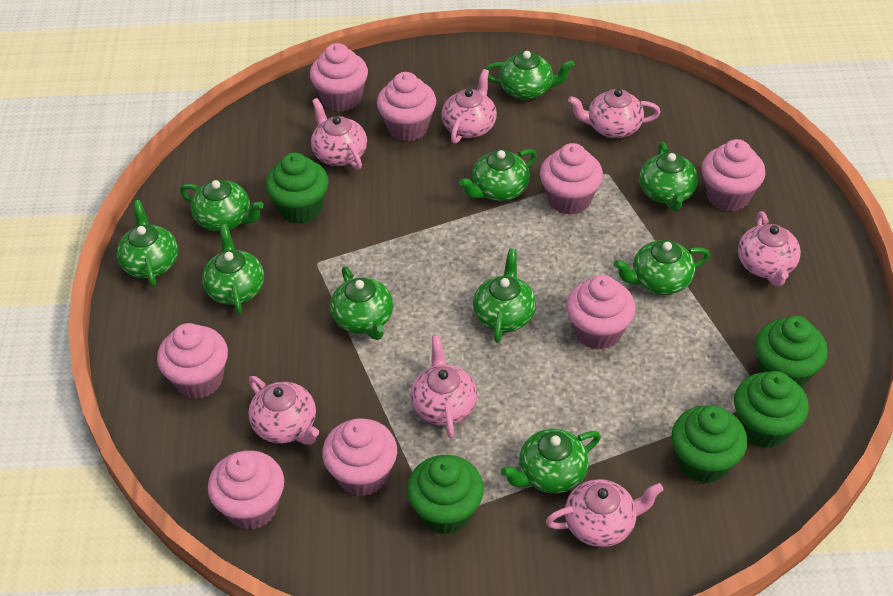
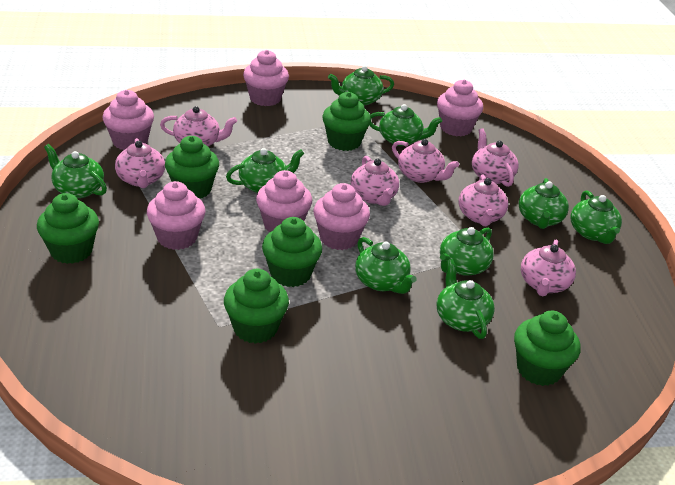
green cupcake: [265,153,329,224] [407,455,484,535] [672,405,748,484] [734,371,809,449] [755,316,828,387] = 5 -> [37,193,99,264] [165,136,219,199] [224,269,289,344] [262,217,322,287] [322,92,371,151] [514,311,581,386] = 6
green teapot: [117,200,178,287] [180,179,264,232] [202,224,264,314] [330,266,393,340] [459,149,537,201] [473,249,536,343] [485,51,575,100] [501,429,601,493] [614,240,710,295] [639,142,698,211] = 10 -> [44,144,107,198] [226,148,304,193] [328,66,394,105] [355,237,416,294] [369,104,442,146] [437,259,495,339] [440,227,494,276] [519,178,569,229] [571,190,622,244] = 9
pink cupcake: [157,323,228,399] [208,450,284,530] [310,43,368,112] [322,418,397,496] [377,72,436,141] [540,143,603,215] [566,275,636,350] [701,139,766,211] = 8 -> [103,90,154,150] [147,181,206,250] [243,50,289,106] [256,170,312,232] [313,183,370,250] [437,80,483,136] = 6

